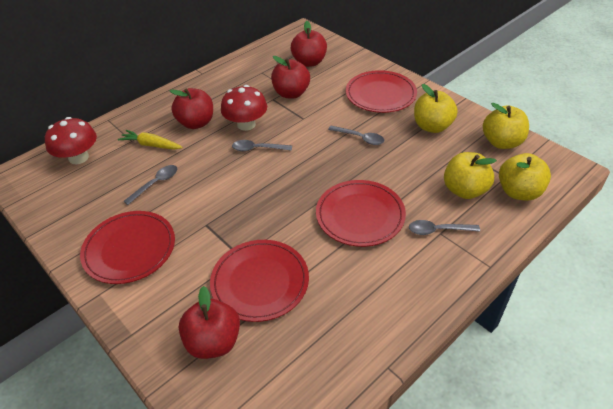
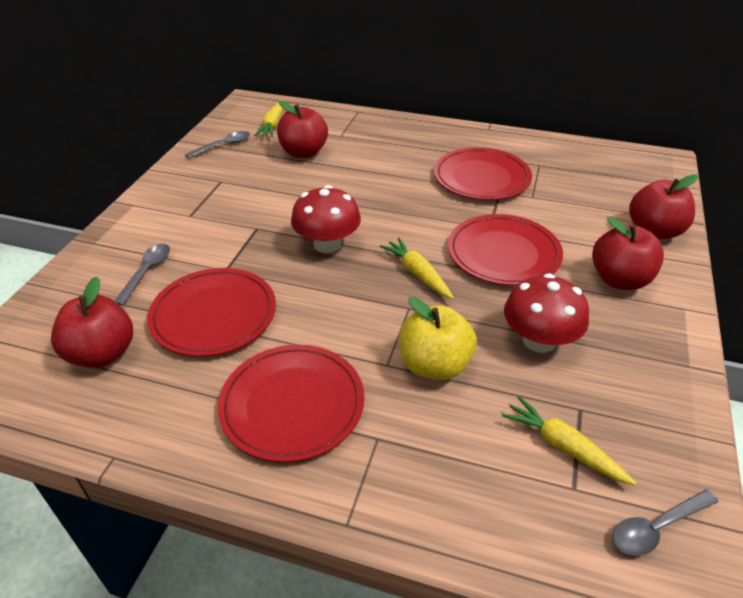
grey spoon: [123,165,177,205] [232,140,292,151] [328,126,384,145] [409,220,480,235] = 4 -> [115,244,170,305] [185,131,250,159] [612,489,718,556] = 3
yellow apple: [414,84,458,133] [444,152,497,199] [483,103,529,149] [499,153,551,201] = 4 -> [399,297,477,381] = 1
yellow carrot: [118,130,183,149] = 1 -> [254,100,283,137] [380,237,454,299] [502,396,636,485] = 3

